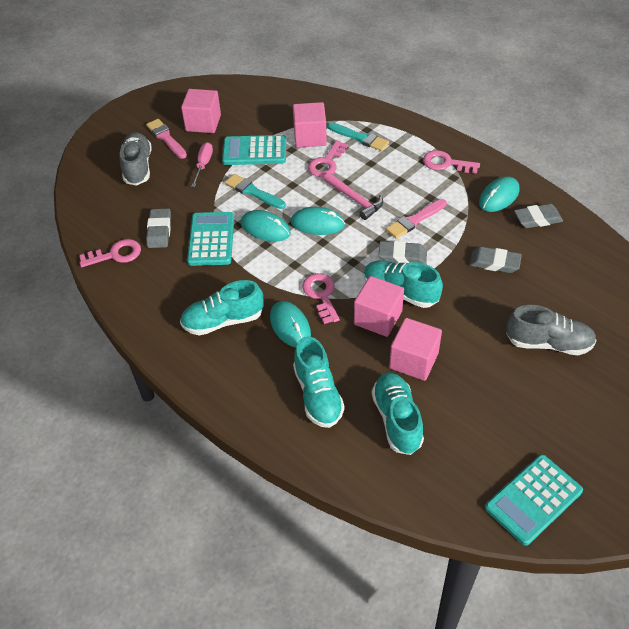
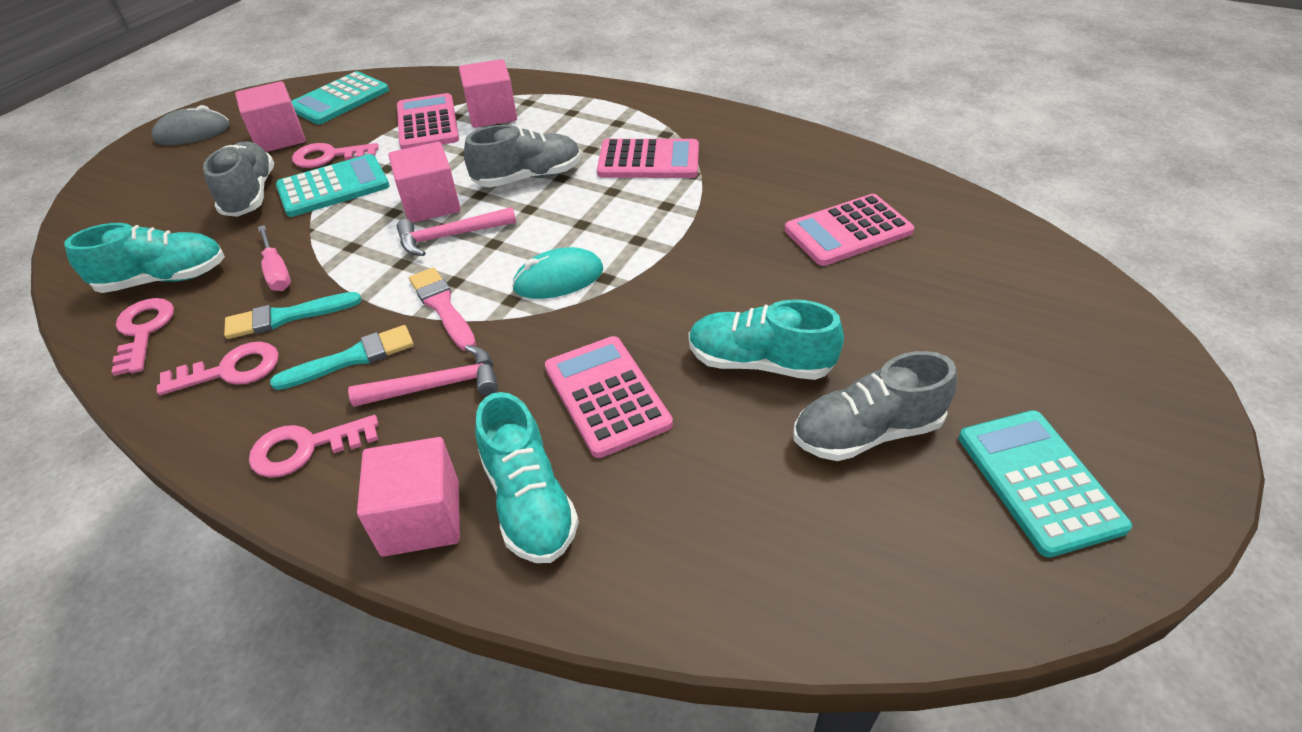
grey eraser: [146,208,171,248] [378,241,427,264] [469,247,522,273] [514,204,563,228] = 4 -> none = 0
grey mouse: none = 0 -> [151,105,230,145] = 1
grey shoe: [120,132,152,186] [506,305,597,355] = 2 -> [203,142,274,217] [464,125,581,187] [794,351,957,461] = 3
pink brush: [146,119,187,159] [386,199,447,239] = 2 -> [409,267,476,351] = 1
pink calculator: none = 0 -> [397,93,459,150] [545,336,673,458] [597,139,699,178] [785,194,914,266] = 4
pink hammer: [324,172,383,220] = 1 -> [348,345,498,407] [397,207,516,256] = 2
turquoise mouse: [241,210,291,242] [270,301,311,347] [291,207,345,235] [479,177,519,212] = 4 -> [512,247,603,299] = 1
turquoise shoe: [180,280,263,335] [293,336,345,428] [364,260,443,308] [372,373,424,455] = 4 -> [64,223,225,293] [475,392,579,563] [689,299,844,380] = 3

